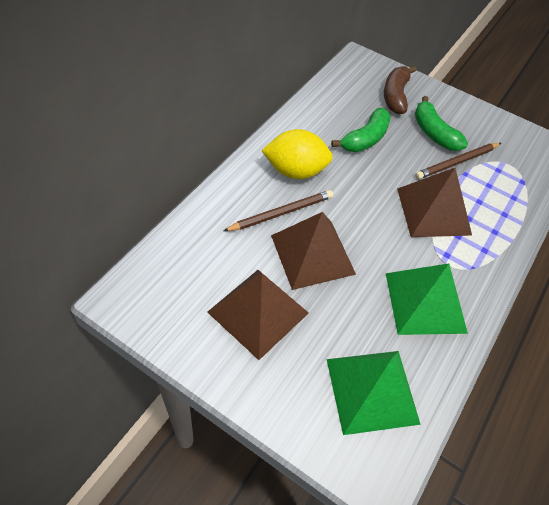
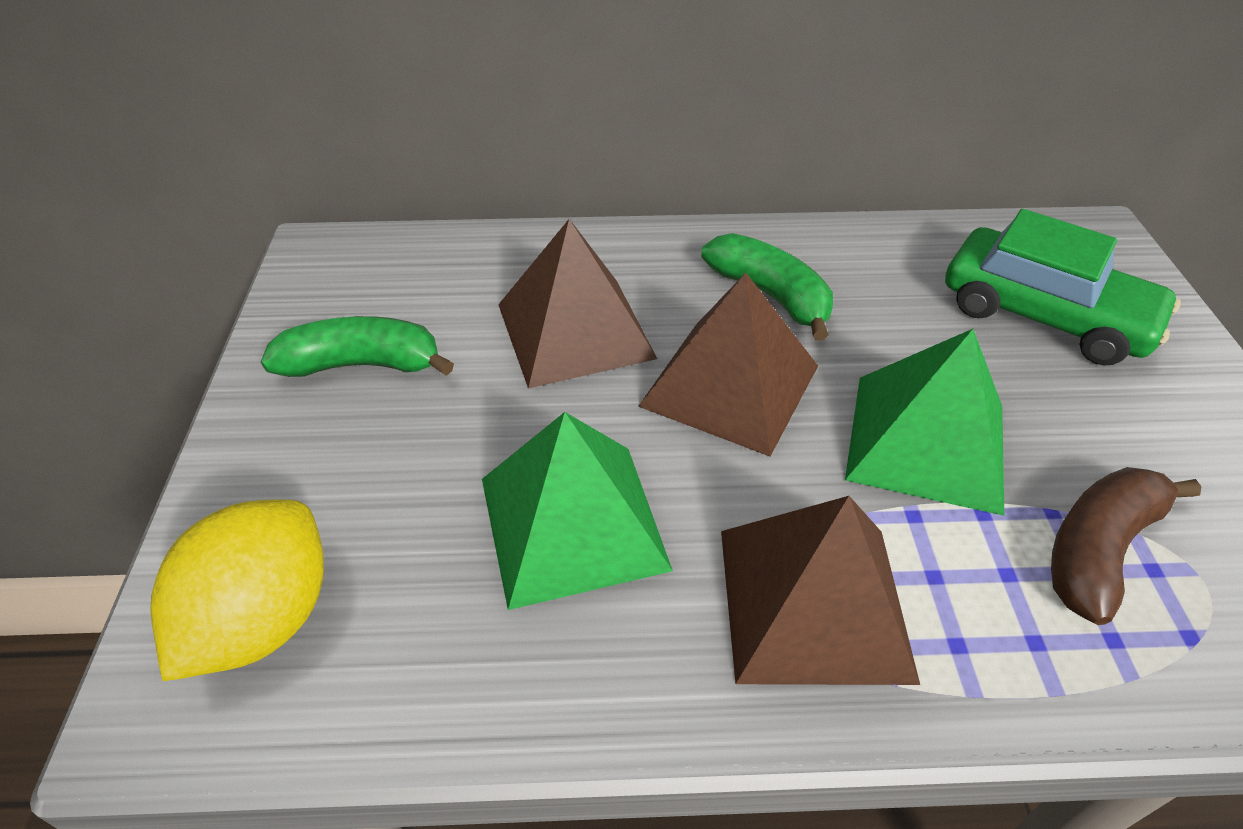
brown pencil: [224,190,333,231] [415,143,501,179] = 2 -> none = 0
green car: none = 0 -> [945,209,1181,365] = 1

